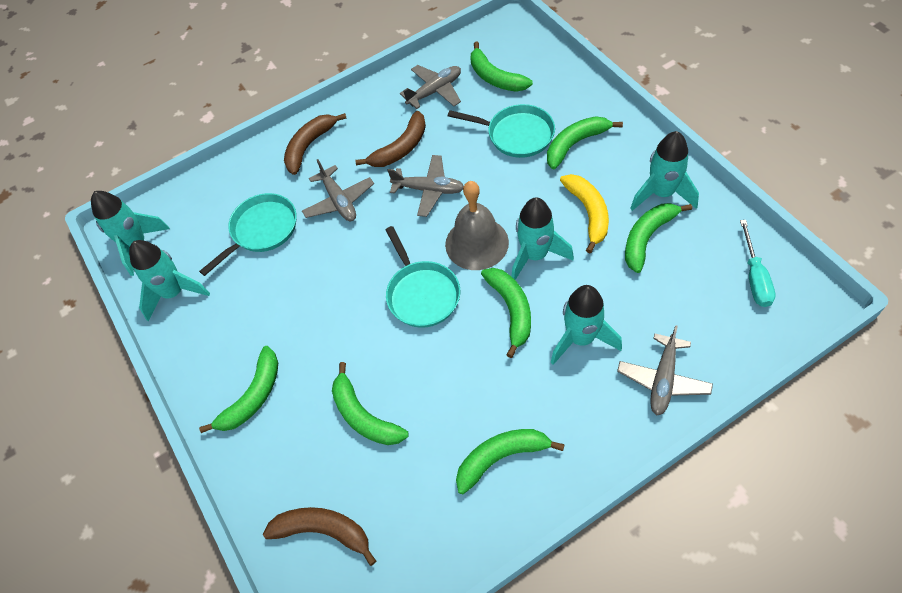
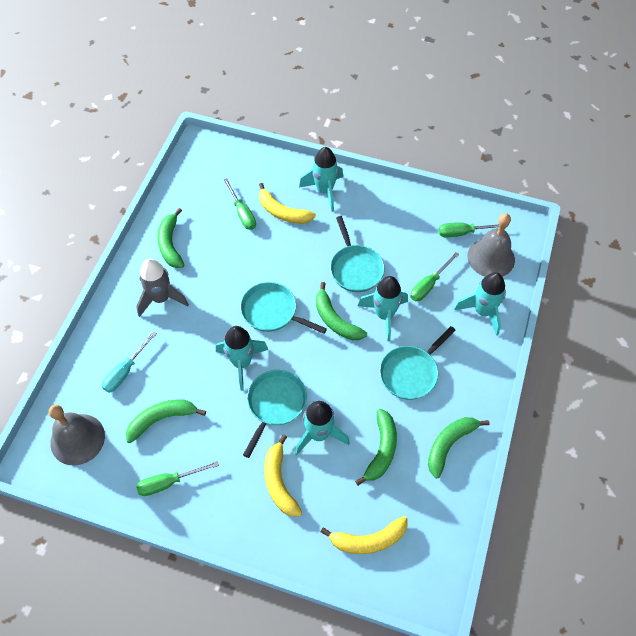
brown banana: [263,507,376,566] [284,113,347,175] [355,111,426,167] = 3 -> none = 0
green banana: [199,346,278,433] [332,362,409,445] [456,429,565,494] [470,41,533,92] [481,268,531,358] [547,116,623,169] [625,203,692,273] = 7 -> [126,399,206,443] [157,208,184,268] [316,282,367,340] [355,409,397,486] [428,417,490,478] = 5
green screwdriver: none = 0 -> [136,461,219,496] [223,178,256,230] [410,252,459,301] [438,222,508,237] = 4
grey bell: [445,181,509,270] = 1 -> [49,404,105,466] [467,213,515,277] = 2
grey plane: [302,159,374,221] [387,155,464,217] [400,65,461,109] [617,325,713,415] = 4 -> none = 0
grey rocket: none = 0 -> [136,259,189,317] = 1
turquoise pan: [199,193,297,276] [386,226,460,328] [448,104,555,158] = 3 -> [240,282,327,334] [243,370,307,458] [330,216,385,292] [380,326,456,400] = 4
yellow banana: [560,174,609,253] = 1 -> [259,183,316,224] [264,434,302,517] [320,516,408,554] = 3

